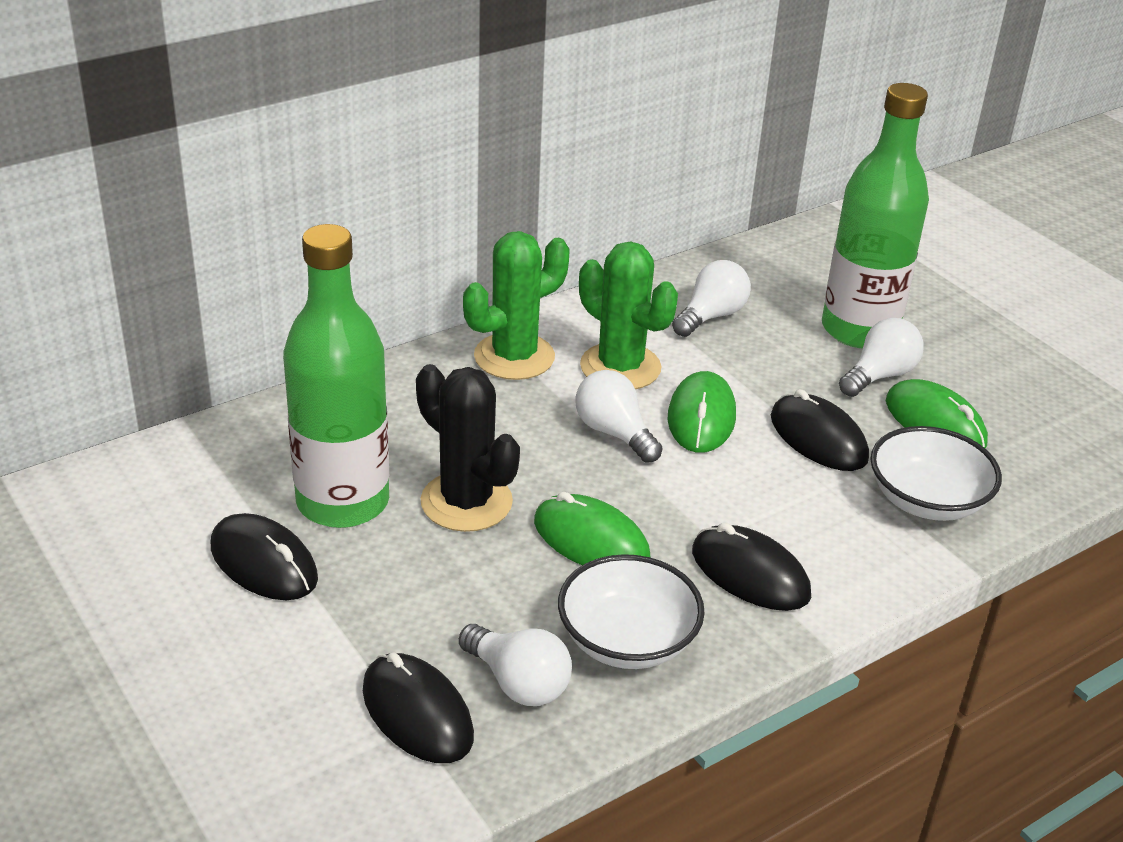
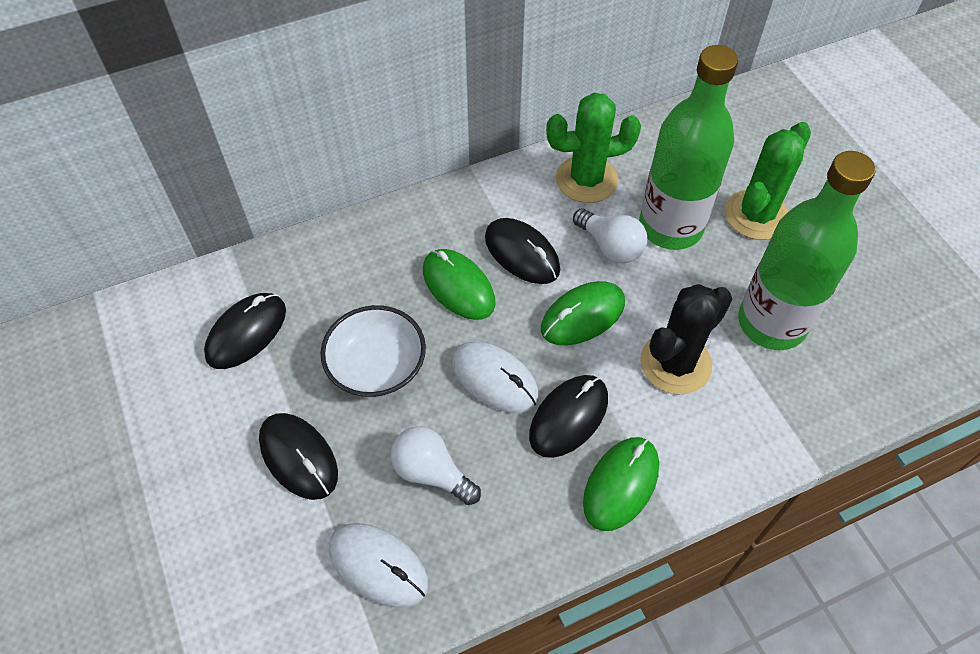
white bowl: [558,554,705,669] [870,426,1002,521] = 2 -> [320,305,426,398] = 1
white light bulb: [459,624,572,706] [575,370,663,463] [672,260,751,337] [839,318,924,397] = 4 -> [391,426,481,505] [573,209,647,264] = 2
white mouse: none = 0 -> [329,523,428,608] [452,342,539,413] = 2

